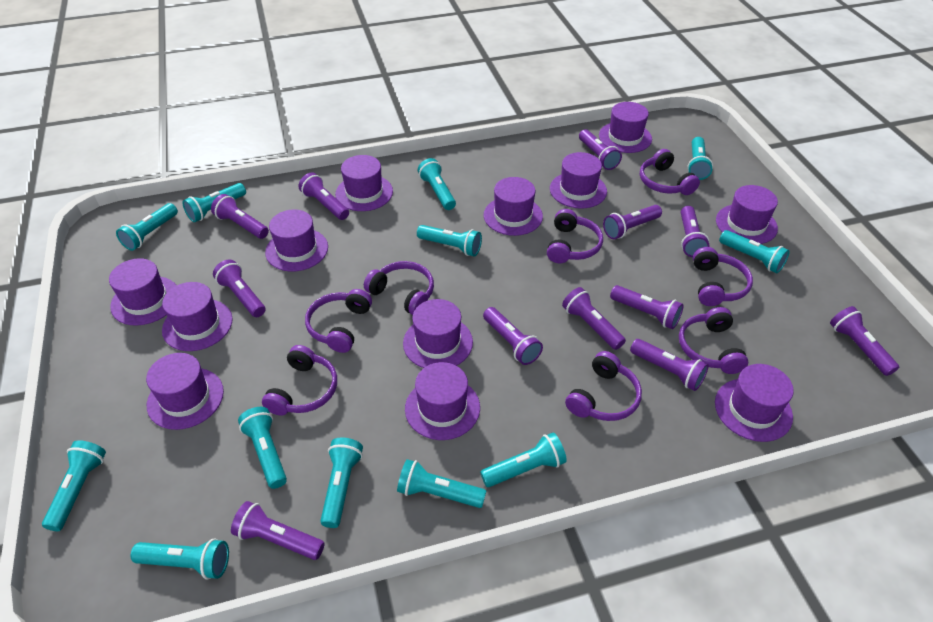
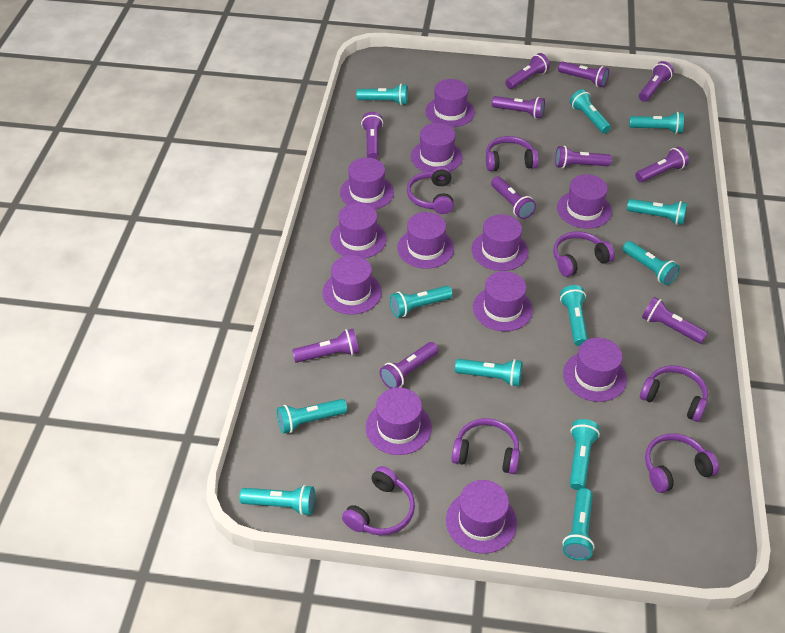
purple flashlight: [211,194,269,239] [213,260,266,317] [231,501,325,560] [299,172,349,220] [483,307,543,365] [562,287,626,350] [579,129,622,170] [603,205,662,239] [610,285,684,329] [630,339,709,391] [681,206,710,257] [830,306,899,376] = 12 -> [292,329,359,363] [361,112,383,159] [380,342,438,389] [491,177,536,219] [492,96,545,119] [505,53,550,89] [555,146,612,169] [558,61,609,87] [635,147,689,183] [639,61,674,102] [642,297,708,344] = 11
purple headphones: [262,345,337,415] [305,289,372,353] [364,261,434,315] [547,209,603,263] [565,351,642,421] [640,149,700,195] [679,307,748,374] [693,247,753,306] = 8 -> [342,466,415,536] [407,166,454,214] [451,418,520,474] [486,136,539,171] [553,231,615,277] [640,365,708,422] [645,433,719,493] = 7

